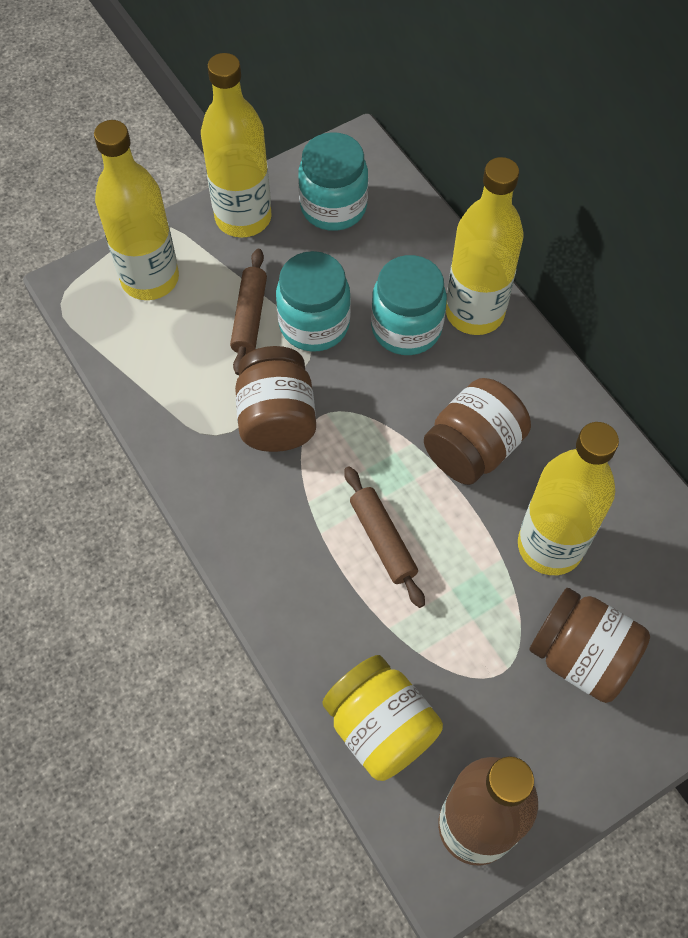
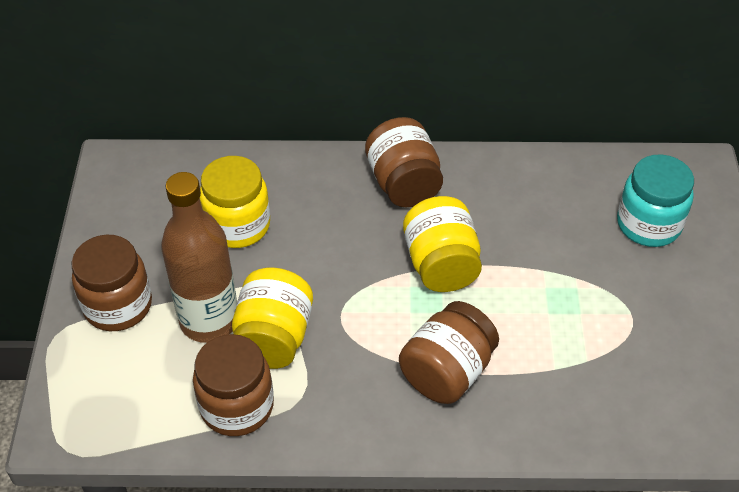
brown jar: [235,346,316,452] [424,378,531,485] [529,588,650,703] = 3 -> [71,235,152,331] [193,334,274,436] [365,117,443,207] [399,301,499,404] = 4
brown rolling pin: [230,249,267,375] [344,466,425,608] = 2 -> none = 0
turquoise jar: [276,251,351,352] [298,132,368,231] [371,255,447,355] = 3 -> [617,154,694,247] = 1
yellow bottle: [94,120,179,300] [201,53,272,238] [446,157,524,335] [518,422,619,575] = 4 -> none = 0
yellow jar: [322,655,443,781] = 1 -> [200,156,270,248] [232,268,313,369] [403,196,482,292] = 3

